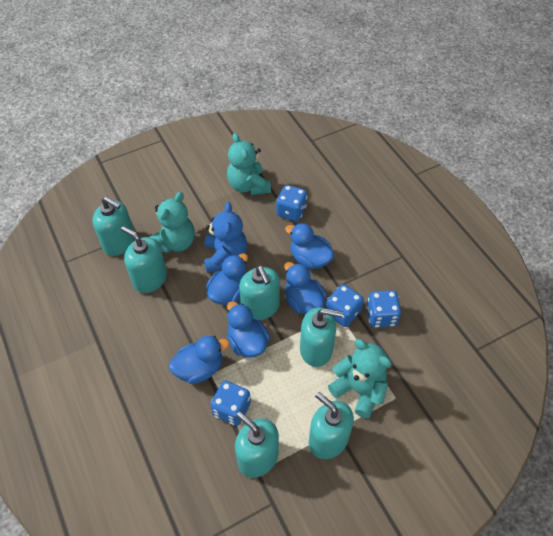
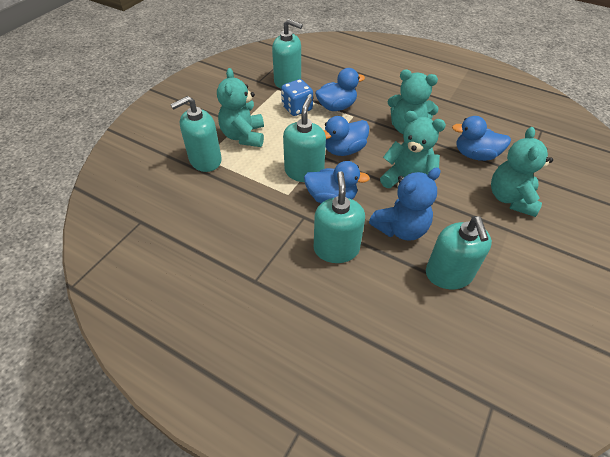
blue dice: [211,381,251,426] [276,185,307,221] [326,284,364,327] [366,290,401,328] = 4 -> [281,79,313,116] = 1
blue duck: [169,336,230,384] [206,253,248,305] [227,301,270,358] [284,262,327,314] [285,223,334,269] = 5 -> [304,161,370,203] [315,68,365,111] [323,116,369,156] [452,116,511,161] = 4
turquoise soap dispenser: [93,197,135,256] [121,226,167,293] [235,412,279,478] [239,265,280,320] [300,307,343,367] [309,392,354,459] = 6 -> [170,96,222,172] [272,19,303,88] [283,97,326,182] [314,171,365,263] [426,216,492,289] = 5
turquoise teddy bear: [150,192,195,253] [227,133,271,195] [328,339,392,418] = 3 -> [217,68,264,147] [380,111,446,188] [387,69,439,134] [491,127,553,217] = 4

